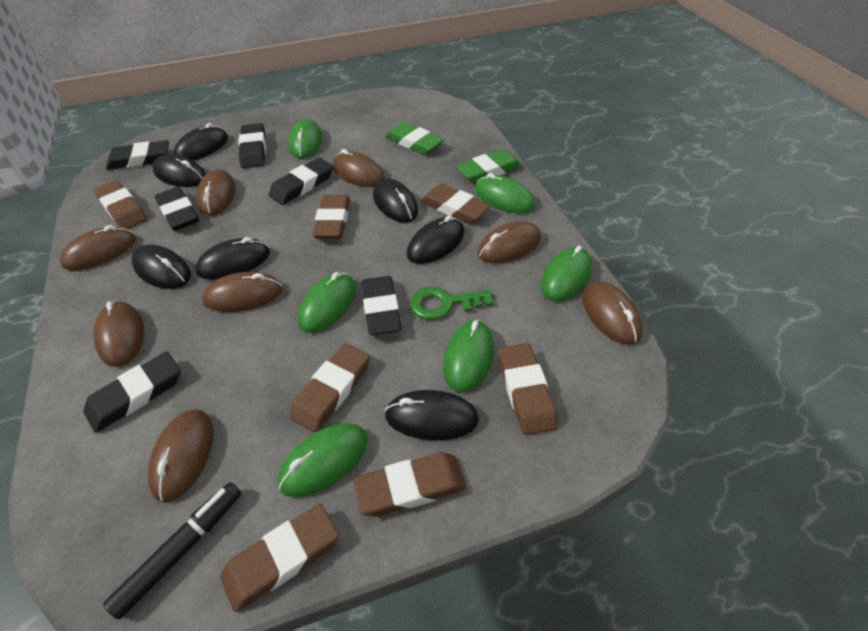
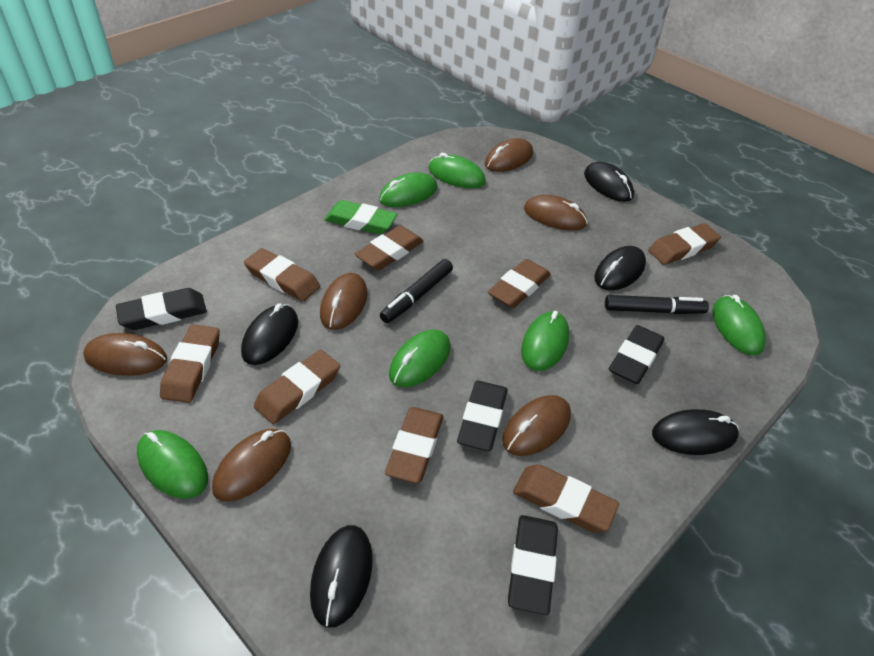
black eraser: [83,352,181,433] [106,140,169,170] [155,187,199,231] [238,123,266,168] [268,158,333,205] [362,276,401,335] = 6 -> [116,288,207,330] [457,381,508,451] [508,515,558,615] [609,325,664,384] = 4
black marker: [103,482,242,619] = 1 -> [380,259,453,323] [605,295,709,314] = 2
black mouse: [132,245,191,289] [152,154,206,187] [174,123,228,161] [196,237,270,280] [373,178,418,223] [384,390,479,440] [407,215,465,264] = 7 -> [241,303,298,365] [310,525,372,628] [584,162,634,202] [595,246,646,291] [652,409,739,455] = 5
brown eraser: [94,180,147,229] [220,504,339,612] [289,343,370,432] [312,195,350,239] [353,452,466,517] [421,184,491,224] [498,343,557,435] = 7 -> [160,324,220,403] [244,248,320,301] [254,350,340,424] [355,225,424,270] [385,407,443,483] [488,259,551,308] [513,464,619,532] [648,223,721,265] = 8
brown mouse: [60,225,136,271] [93,301,144,367] [148,409,213,503] [196,169,236,216] [202,272,282,312] [333,149,384,187] [477,221,541,263] [582,281,643,345] = 8 -> [83,333,167,376] [212,429,291,502] [320,273,367,330] [485,138,533,172] [502,395,571,456] [524,195,587,231] = 6
green eraser: [385,122,444,155] [456,149,522,184] = 2 -> [324,200,397,234] = 1
green key: [410,287,493,320] = 1 -> none = 0

